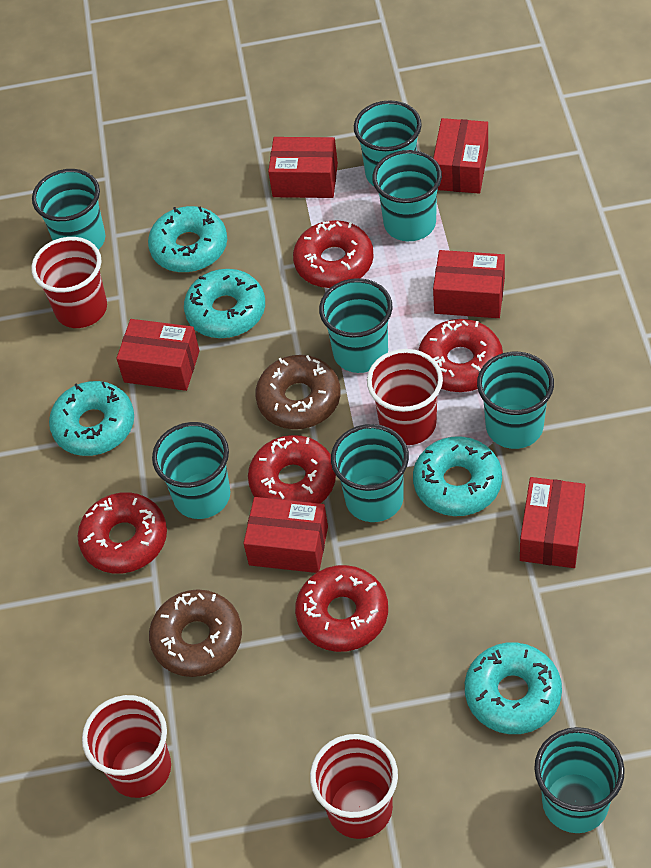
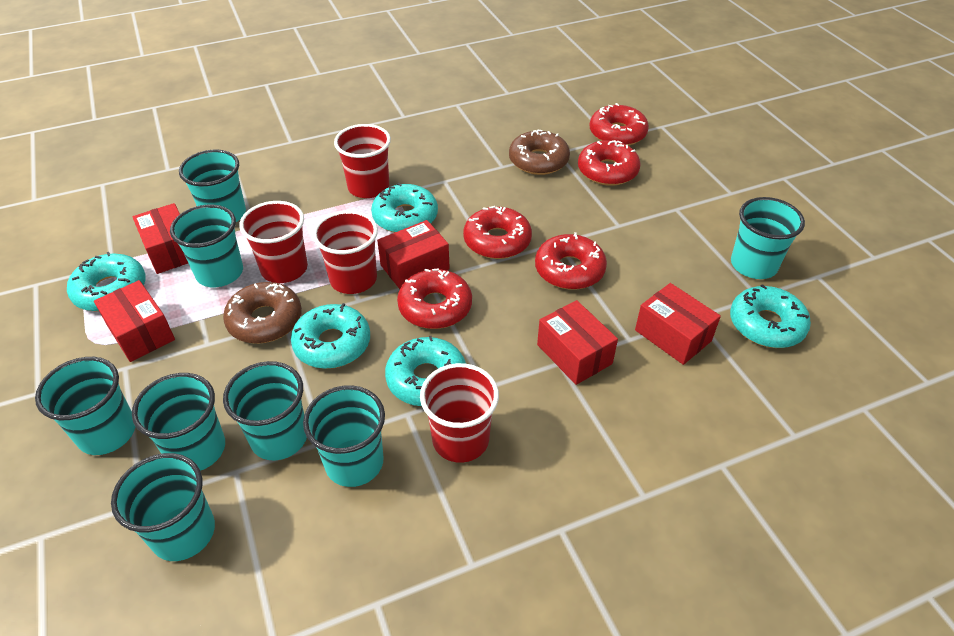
red box: [116,319,200,391] [243,497,328,573] [268,137,338,198] [433,118,488,193] [433,250,505,318] [520,477,585,568] = 6 -> [94,280,175,362] [133,203,188,274] [377,220,450,289] [537,300,618,385] [635,283,721,365] = 5

